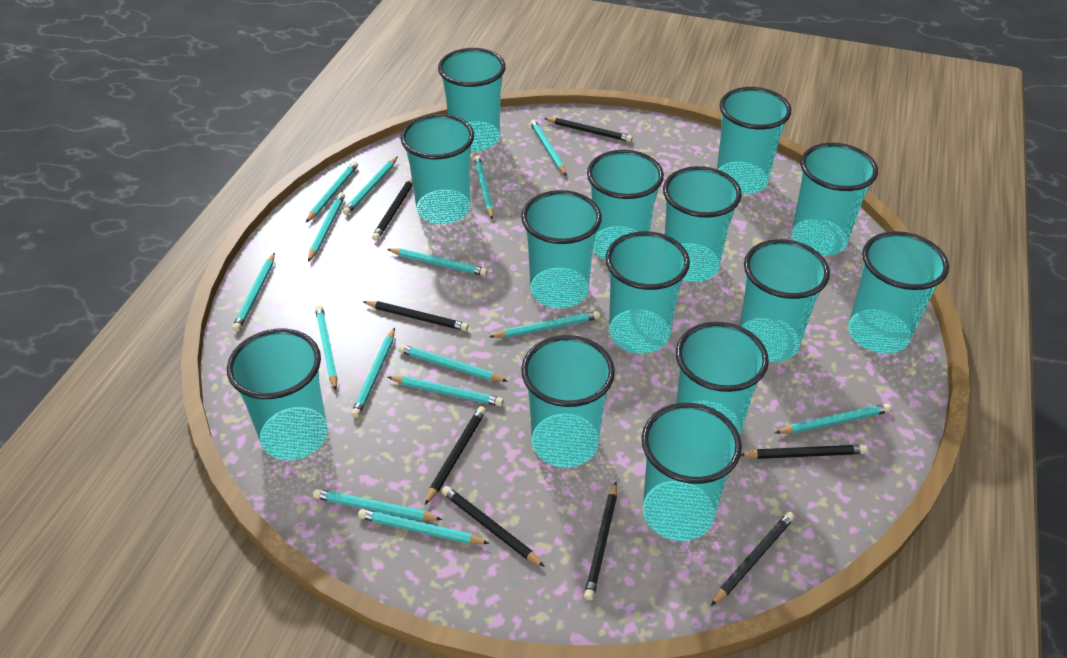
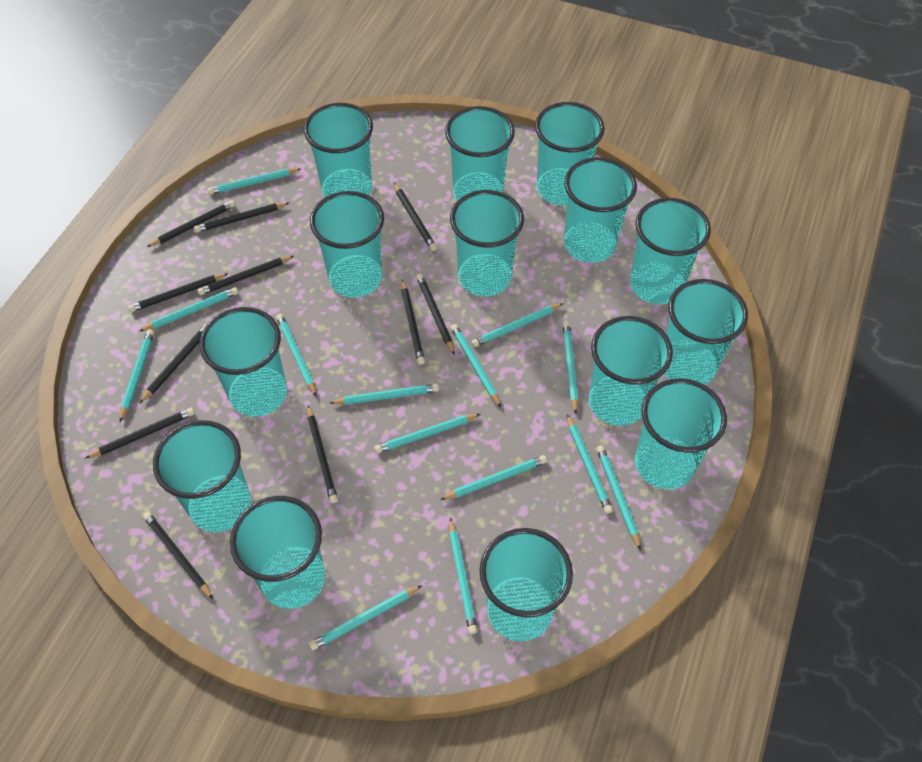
black pencil: [363,301,469,331] [372,178,413,241] [425,406,486,505] [442,486,545,567] [544,118,632,142] [584,482,617,600] [711,512,795,606] [741,445,867,459] = 8 -> [86,408,195,458] [128,273,229,312] [139,323,207,404] [143,512,213,599] [147,200,236,247] [194,203,289,233] [197,256,294,295] [307,406,338,503] [394,183,437,251] [401,279,425,365] [416,274,455,355] = 11
turquoise pencil: [232,253,275,332] [306,161,358,222] [308,193,345,262] [313,489,442,521] [315,305,338,391] [343,156,398,215] [351,328,395,418] [358,509,489,544] [387,248,488,276] [388,376,503,406] [398,344,508,382] [474,156,494,220] [489,311,600,338] [530,119,567,176] [775,404,891,434] = 15 -> [120,329,154,422] [140,287,238,331] [208,168,301,195] [276,314,317,397] [309,585,423,650] [330,384,439,405] [374,414,480,453] [440,455,547,500] [449,518,478,634] [451,324,501,407] [471,303,564,347] [563,322,578,414] [567,415,613,514] [596,445,641,550] = 14

